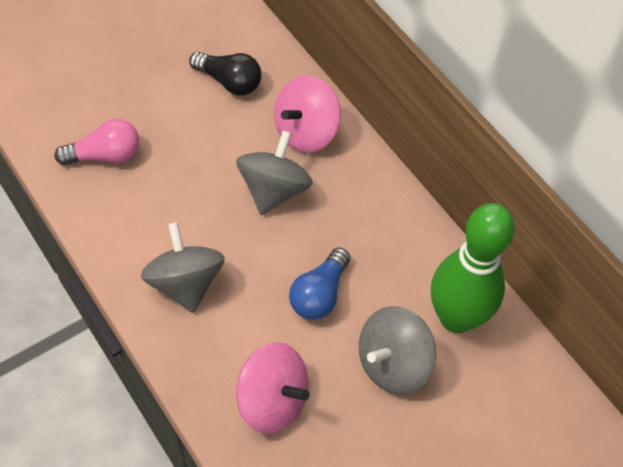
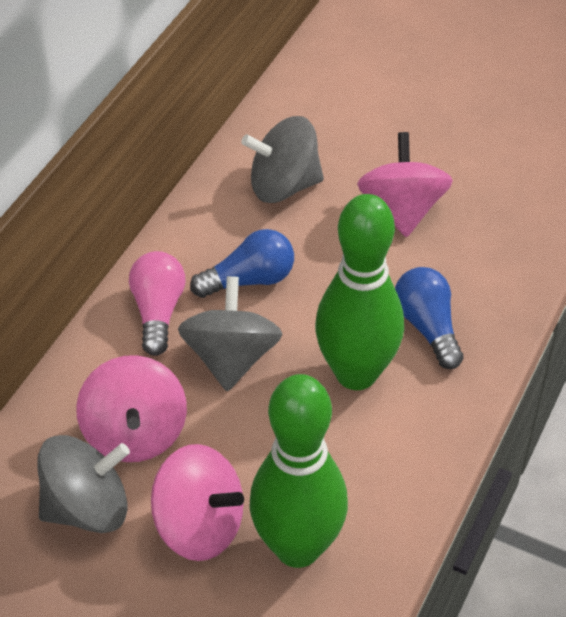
black light bulb: [189,52,262,95] = 1 -> none = 0
blue light bulb: [289,248,350,320] = 1 -> [190,229,294,298] [395,267,463,369] = 2
green bowling pin: [431,203,515,333] = 1 -> [249,374,348,568] [315,194,404,390] = 2
pink spinning top: [236,342,310,434] [274,75,341,153] = 2 -> [76,355,187,462] [151,444,244,561] [357,132,453,237] = 3

